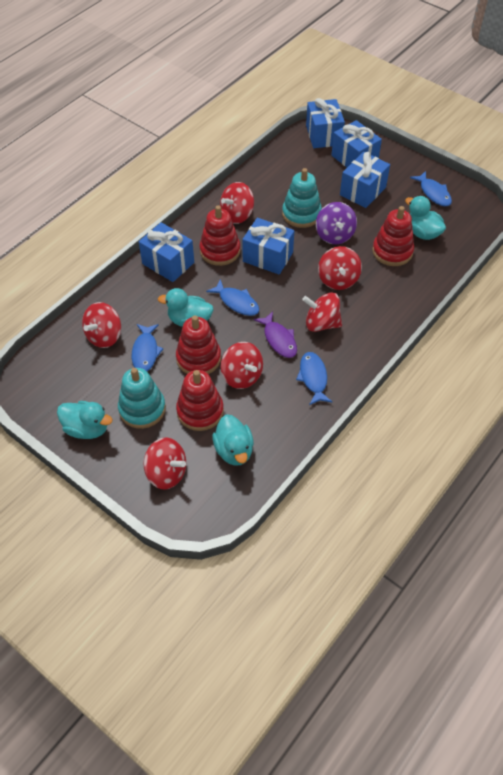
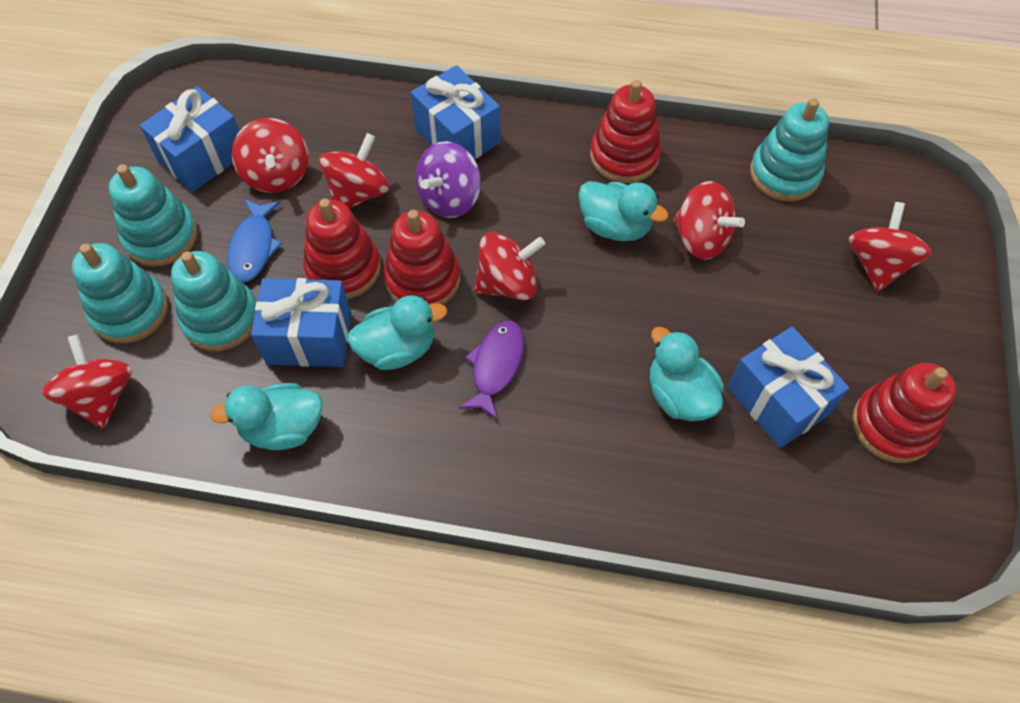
blue fish: [132,324,163,371] [206,279,259,316] [296,352,332,405] [410,171,452,206] = 4 -> [227,199,282,283] = 1
blue gift: [139,222,194,282] [242,218,294,275] [306,98,345,148] [331,120,382,167] [340,152,390,208] = 5 -> [140,86,239,192] [251,278,351,367] [411,65,500,159] [728,327,849,448] = 4
turquoise stacking toy: [118,368,166,429] [282,168,322,228] = 2 -> [72,243,168,343] [109,164,198,266] [171,251,256,351] [750,98,829,201] = 4

